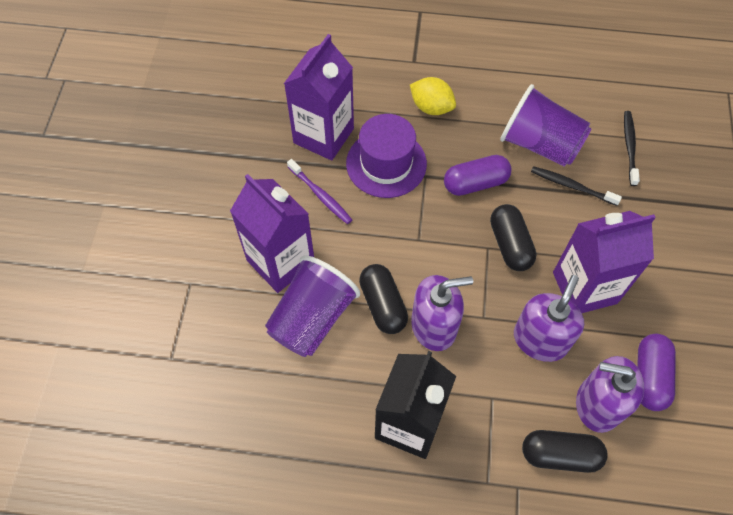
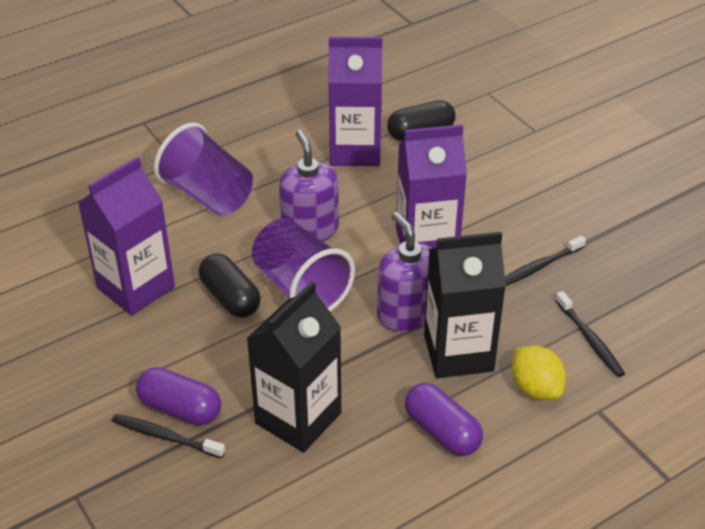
black capsule: [359,264,408,334] [490,204,537,271] [522,430,608,473] = 3 -> [199,253,261,318] [387,100,456,141] = 2
black carton: [375,351,456,459] = 1 -> [246,281,341,453] [424,232,506,378] = 2
black toothbrush: [531,166,622,206] [624,111,640,186] = 2 -> [112,414,225,459] [505,235,586,286] [555,291,625,377] = 3
purple hat: [346,114,427,198] = 1 -> none = 0
purple soap dispenser: [411,275,473,351] [514,275,584,362] [576,356,644,433] = 3 -> [279,130,339,242] [377,212,432,332] = 2
purple toothbrush: [287,159,352,224] = 1 -> none = 0

